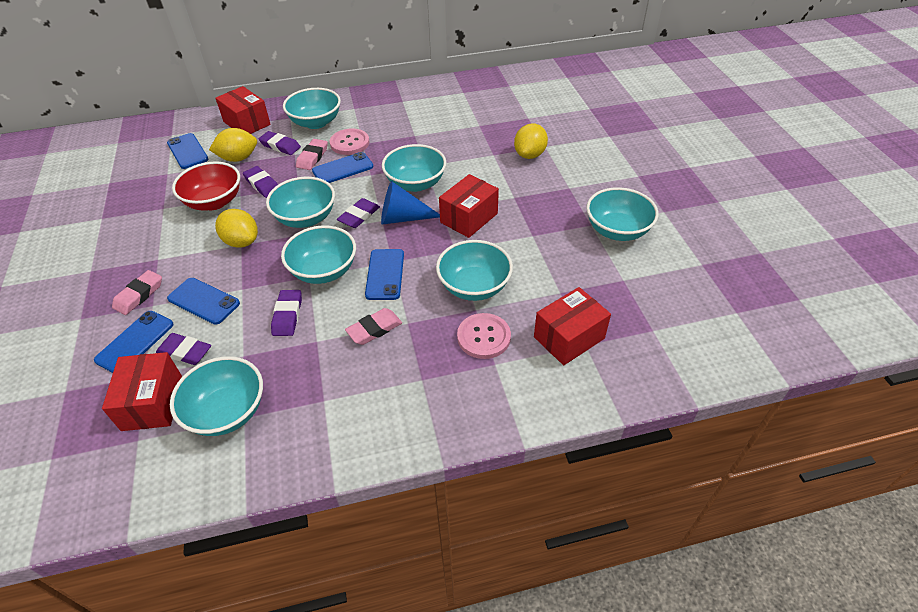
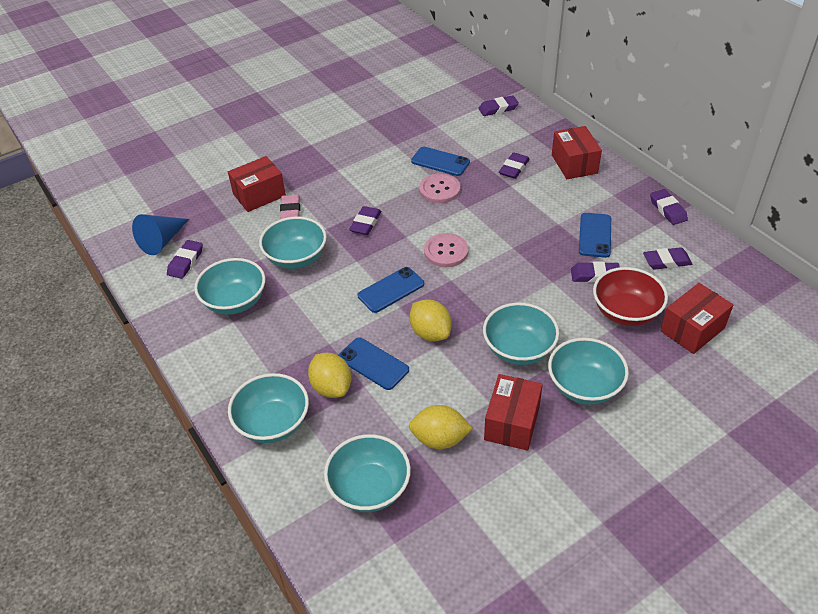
blue phone: [94,311,173,373] [167,133,209,169] [167,278,240,325] [312,152,374,183] [365,249,404,300] = 5 -> [338,337,409,390] [358,267,424,313] [411,147,470,176] [579,213,611,258] = 4
pink eraser: [112,270,162,315] [296,139,328,170] [345,308,402,345] = 3 -> [280,194,300,219] = 1
purple eraser: [156,333,211,365] [243,166,278,198] [259,131,301,155] [271,290,302,336] [337,198,380,228] = 5 -> [167,240,203,279] [349,206,381,235] [478,95,519,116] [499,152,530,179] [571,262,620,282] [643,247,692,270] [650,189,688,225] = 7
turquoise bowl: [170,356,263,436] [266,177,335,228] [281,225,356,284] [283,88,341,129] [382,144,446,192] [436,240,513,301] [586,187,659,241] = 7 -> [194,258,265,315] [228,373,309,443] [259,217,327,269] [324,434,411,512] [483,303,559,365] [548,338,629,405] = 6

